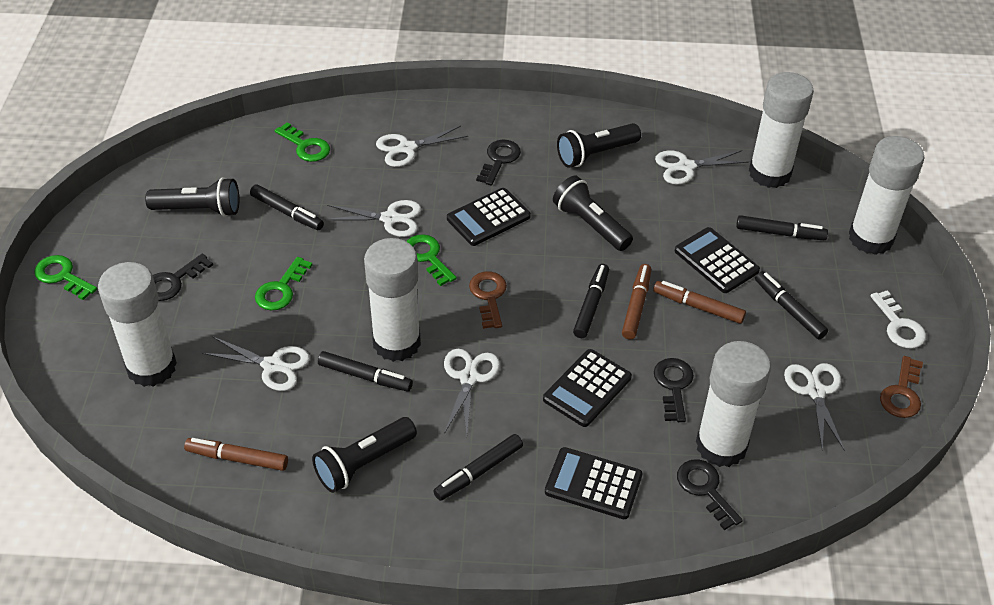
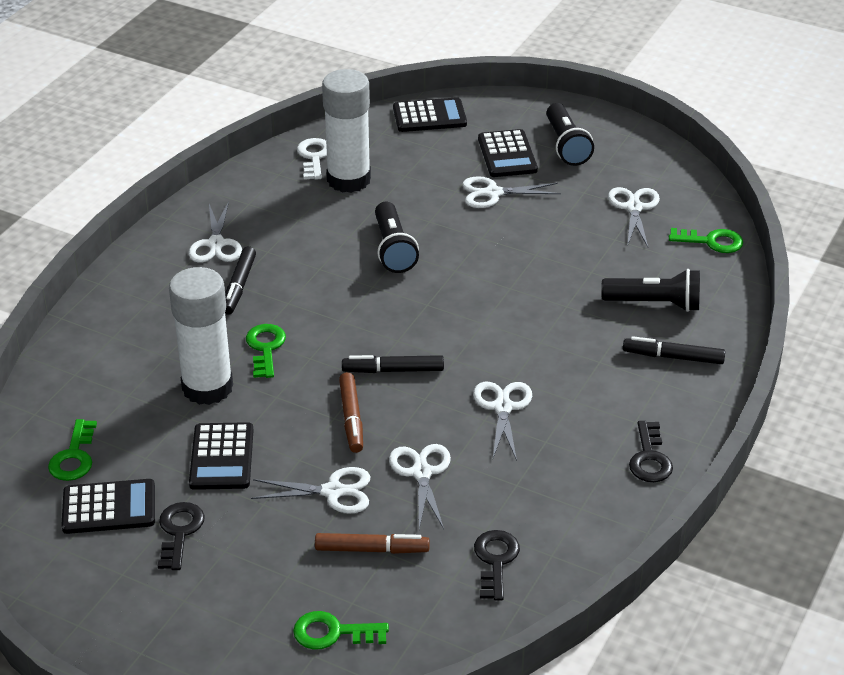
black flashlight: [145,177,239,217] [312,417,417,493] [553,176,633,251] [557,123,641,168] = 4 -> [375,202,419,273] [546,103,594,166] [601,269,700,312] = 3
black key: [153,254,213,301] [476,140,521,185] [654,358,694,422] [677,459,743,530] = 4 -> [158,502,205,570] [474,530,520,600] [629,421,673,482] = 3
black marker: [250,184,324,230] [318,351,413,392] [433,434,523,501] [573,264,609,338] [736,215,828,240] [755,271,828,339] = 6 -> [225,246,256,315] [342,355,444,373] [623,336,725,364] = 3
brown key: [469,271,507,329] [880,356,923,418] = 2 -> none = 0
brown marker: [184,438,288,471] [622,264,651,340] [653,281,746,324] = 3 -> [315,533,430,554] [339,372,363,453] = 2
white glue stick: [98,262,177,387] [364,238,421,362] [696,341,771,467] [749,72,814,188] [849,136,925,255] = 5 -> [169,267,233,405] [322,69,371,193] = 2

